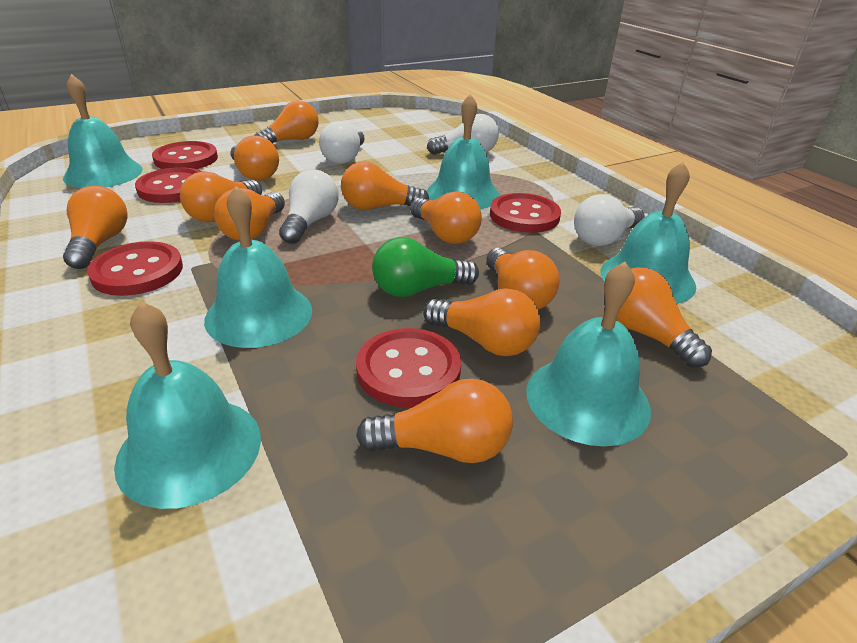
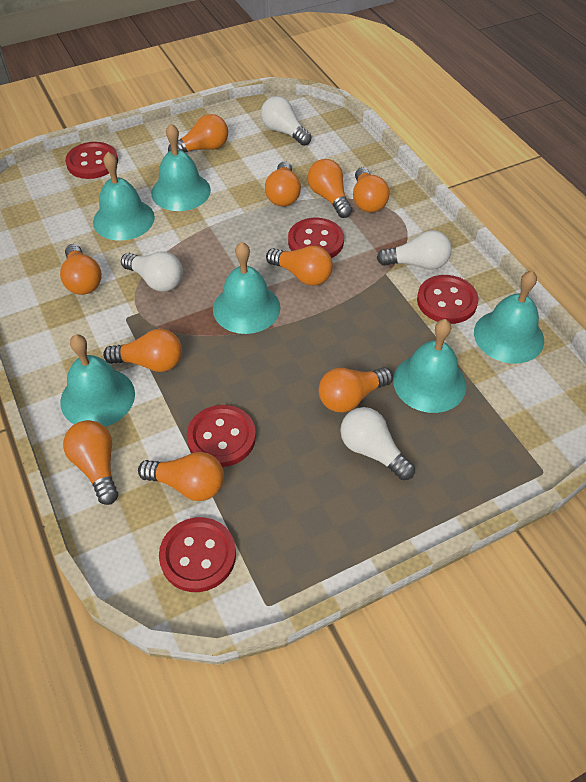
green light bulb: [372,237,479,297] = 1 -> none = 0
orange light bulb: [63,186,128,269] [180,171,262,222] [214,188,285,241] [230,135,279,181] [255,100,319,143] [341,161,429,210] [356,378,513,463] [410,191,482,244] [423,288,540,356] [486,248,560,310] [616,267,712,368] = 11 -> [60,244,102,295] [63,420,118,505] [103,329,182,372] [138,452,224,501] [168,114,228,152] [265,161,301,207] [266,246,333,286] [308,159,352,218] [318,367,393,413] [353,167,390,213] = 10

